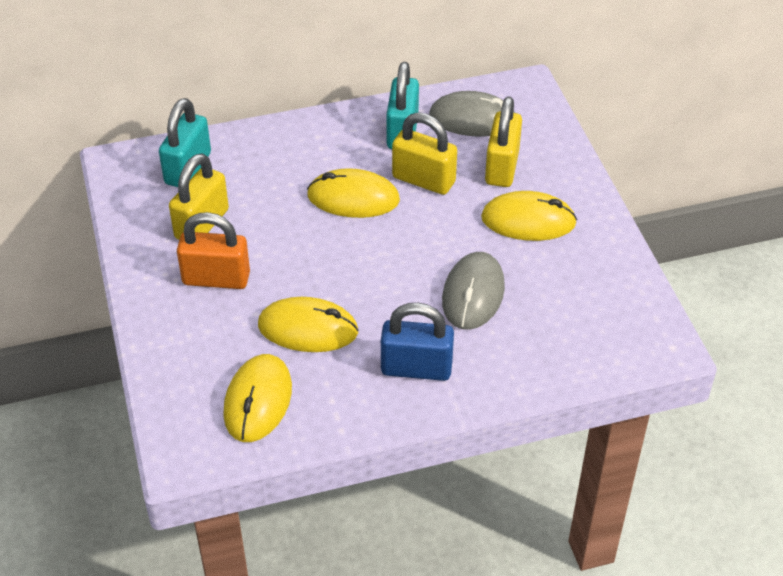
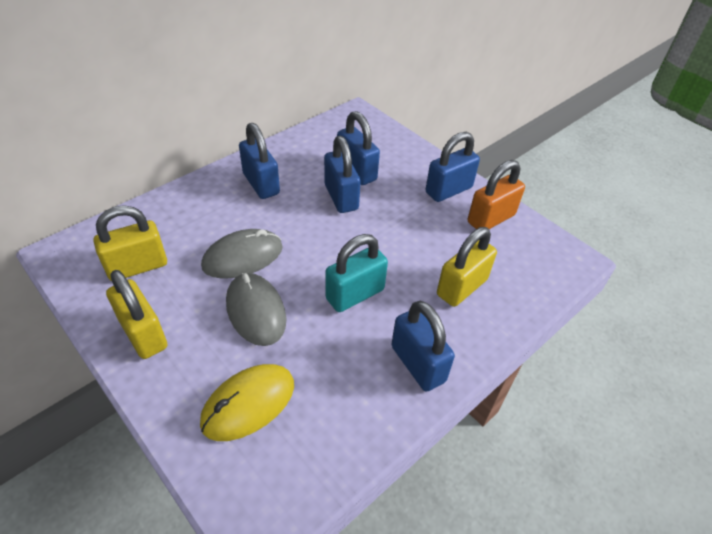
blue padlock: [381,303,454,381] = 1 -> [239,123,280,199] [324,136,361,213] [337,111,380,185] [391,301,455,392] [426,132,480,202] = 5
turquoise padlock: [159,98,211,187] [386,62,419,149] = 2 -> [325,234,388,312] = 1
yellow mouse: [223,354,292,442] [258,297,359,352] [307,168,400,218] [481,191,577,241] = 4 -> [200,364,294,441] = 1

